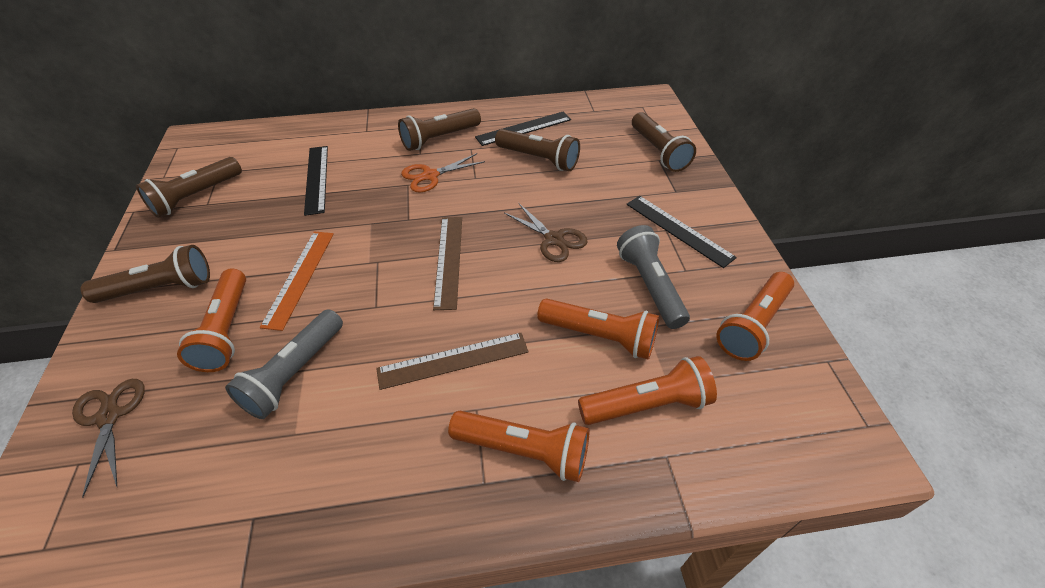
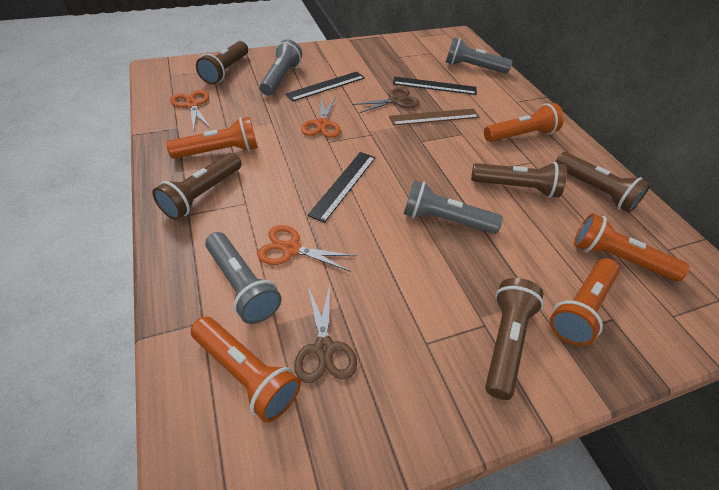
brown ruler: [376,333,529,390] [433,217,462,310] = 2 -> [389,108,479,126] = 1
grey flashlight: [225,309,343,419] [617,225,690,329] = 2 -> [205,232,282,324] [260,39,302,96] [404,180,503,234] [446,37,513,74] = 4
orange ruler: [260,231,334,331] = 1 -> none = 0
orange scissors: [401,153,485,193] = 1 -> [170,90,211,130] [257,225,357,272] [301,97,341,138] = 3

